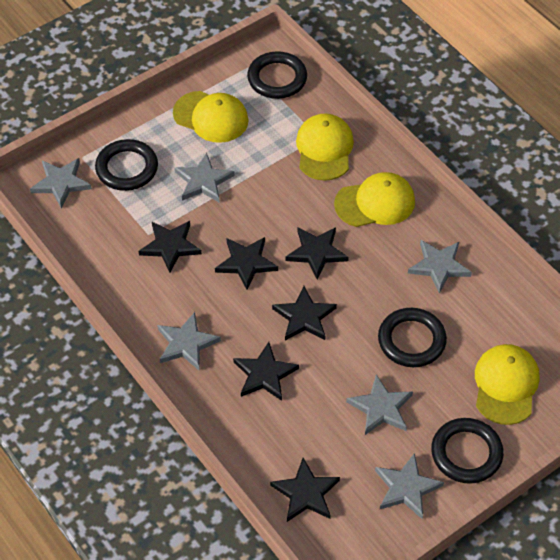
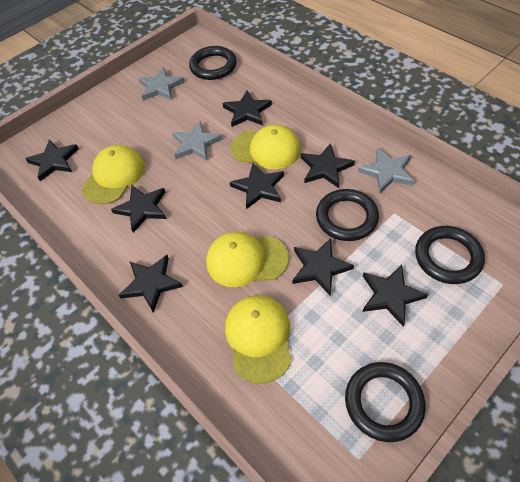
black star: [139,221,202,273] [215,237,278,290] [233,342,299,401] [270,458,340,522] [272,286,337,341] [286,227,349,279] = 6 -> [26,139,79,181] [111,185,167,233] [119,255,183,313] [223,91,272,127] [229,163,284,209] [292,238,354,295] [300,143,355,188] [363,265,428,326] = 8
grey star: [30,158,92,208] [157,312,221,370] [174,153,235,203] [346,374,413,435] [375,453,444,519] [408,240,472,294] = 6 -> [138,67,185,101] [172,121,222,161] [358,147,415,193] = 3

